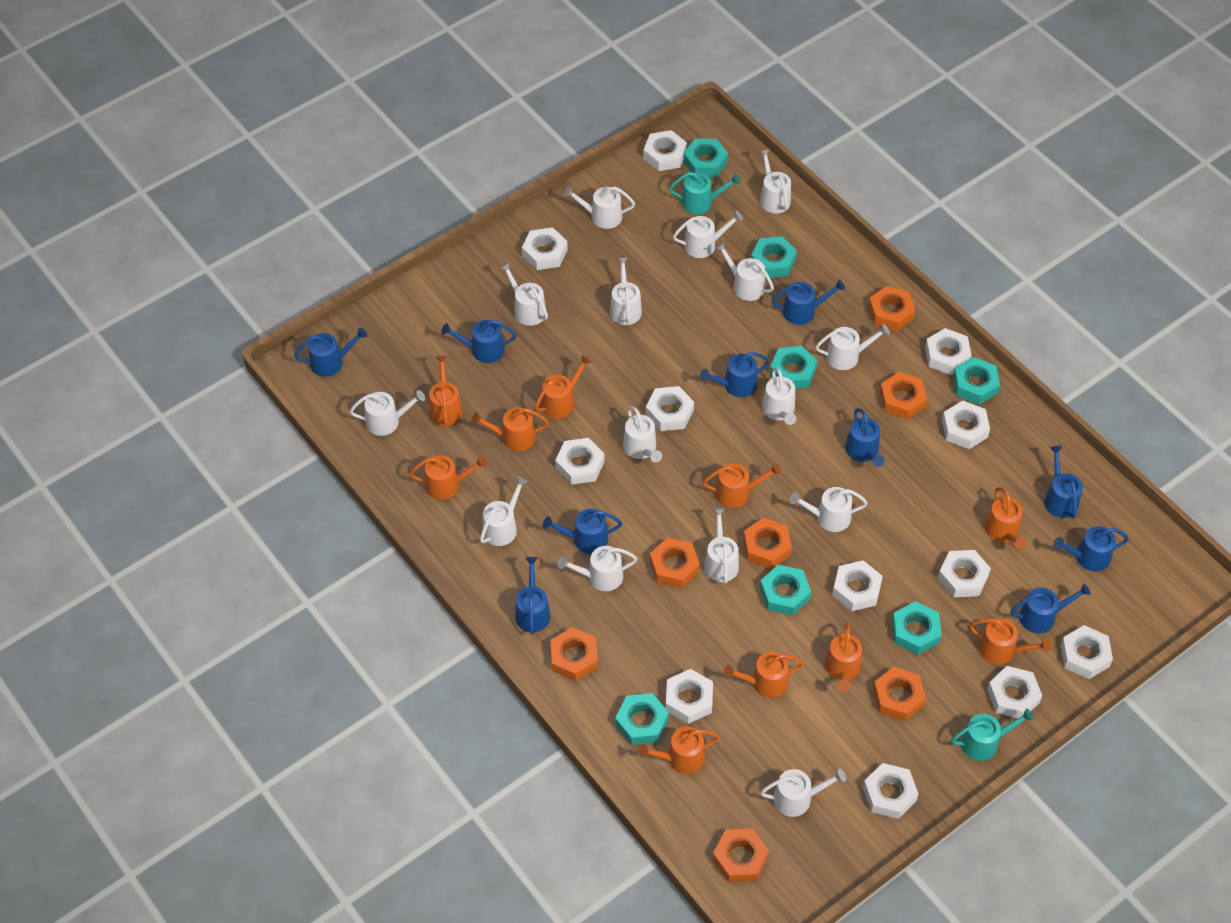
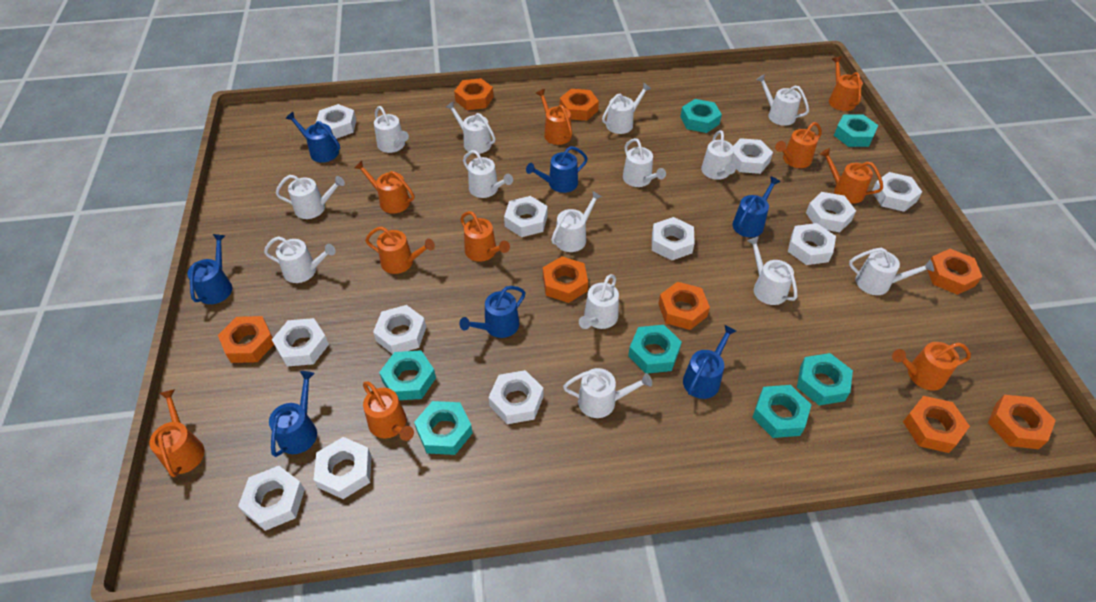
blue watering can: [294,327,367,377] [441,320,517,363] [515,557,551,635] [543,509,622,554] [700,352,769,397] [772,280,845,325] [845,408,885,467] [1010,583,1091,634] [1044,446,1083,518] [1054,526,1129,572] = 10 -> [187,234,233,304] [269,371,317,457] [286,112,340,162] [459,286,525,338] [526,146,588,193] [683,325,736,399] [733,176,781,237] = 7
orange nut: [550,627,598,681] [650,538,700,588] [713,829,769,882] [743,518,792,569] [868,286,915,331] [873,667,926,721] [880,372,927,419] = 7 -> [218,316,274,363] [454,78,494,110] [543,257,588,303] [560,89,599,121] [658,282,710,330] [903,396,970,453] [928,249,982,295] [988,395,1056,449] = 8
turquoise watering can: [669,172,740,215] [951,708,1034,761] = 2 -> none = 0
white watering can: [350,390,425,436] [480,476,528,546] [500,262,548,326] [558,546,637,591] [564,186,635,229] [610,258,642,325] [623,406,662,462] [673,211,743,258] [704,508,739,584] [715,242,774,301] [759,149,791,214] [760,769,846,817] [762,367,796,425] [790,487,868,532] [815,324,890,370] = 15 -> [264,236,336,283] [275,175,345,219] [374,106,409,153] [446,101,496,154] [463,150,513,198] [551,191,602,252] [563,368,652,418] [579,274,619,329] [602,83,651,134] [623,138,666,187] [701,130,736,180] [747,236,798,305] [756,74,809,126] [849,248,934,295] = 14

